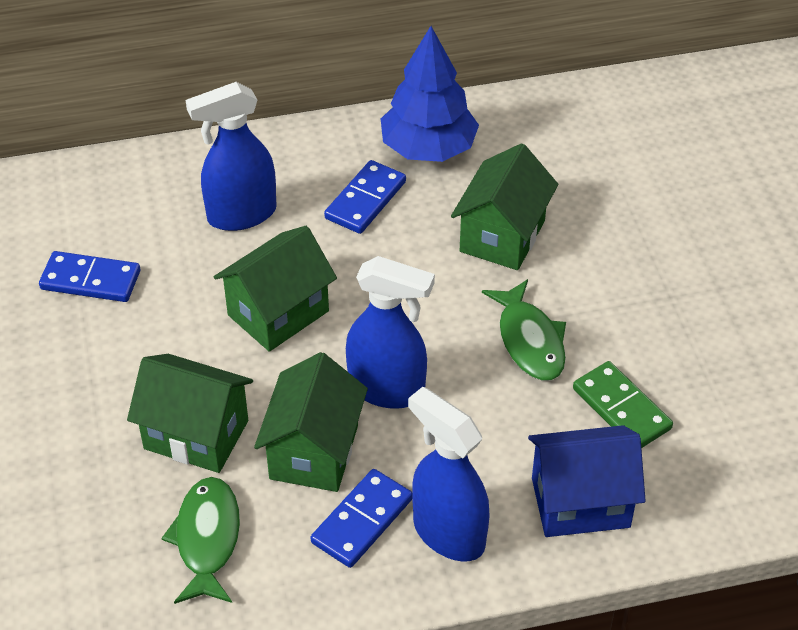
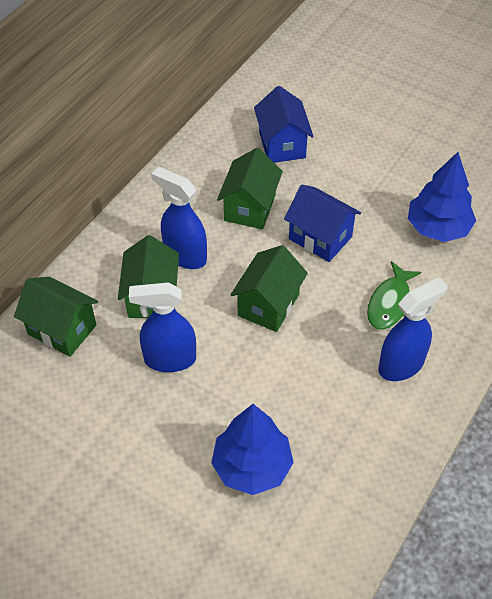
blue domino: [39,251,140,302] [311,469,412,568] [324,160,406,234] = 3 -> none = 0
blue house: [528,425,646,537] = 1 -> [254,86,314,163] [284,185,361,262] = 2
blue tree: [381,26,479,162] = 1 -> [211,404,294,495] [408,152,476,242] = 2
green domino: [573,361,673,448] = 1 -> none = 0
green fish: [161,477,240,604] [482,279,566,381] = 2 -> [367,261,421,330] = 1

